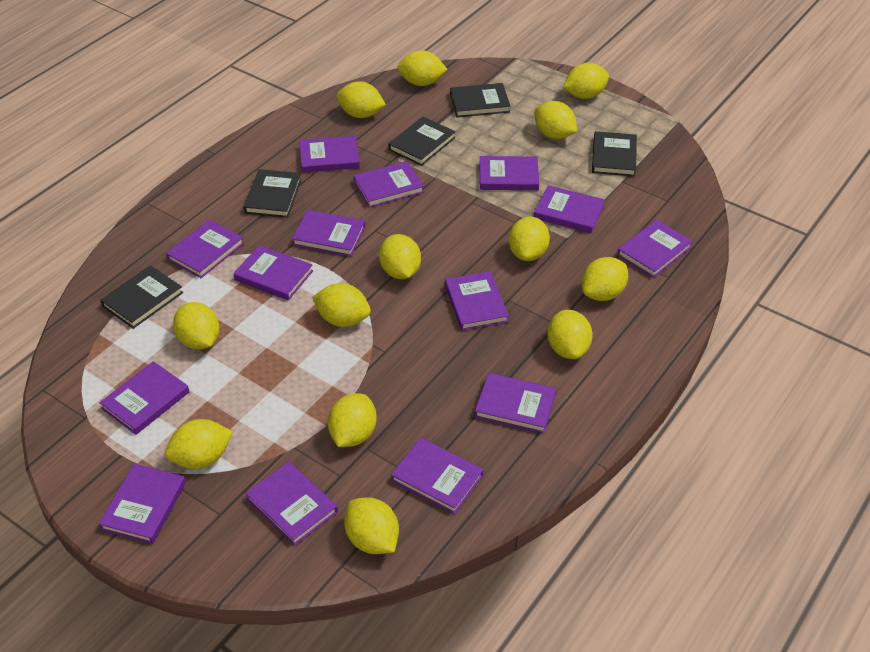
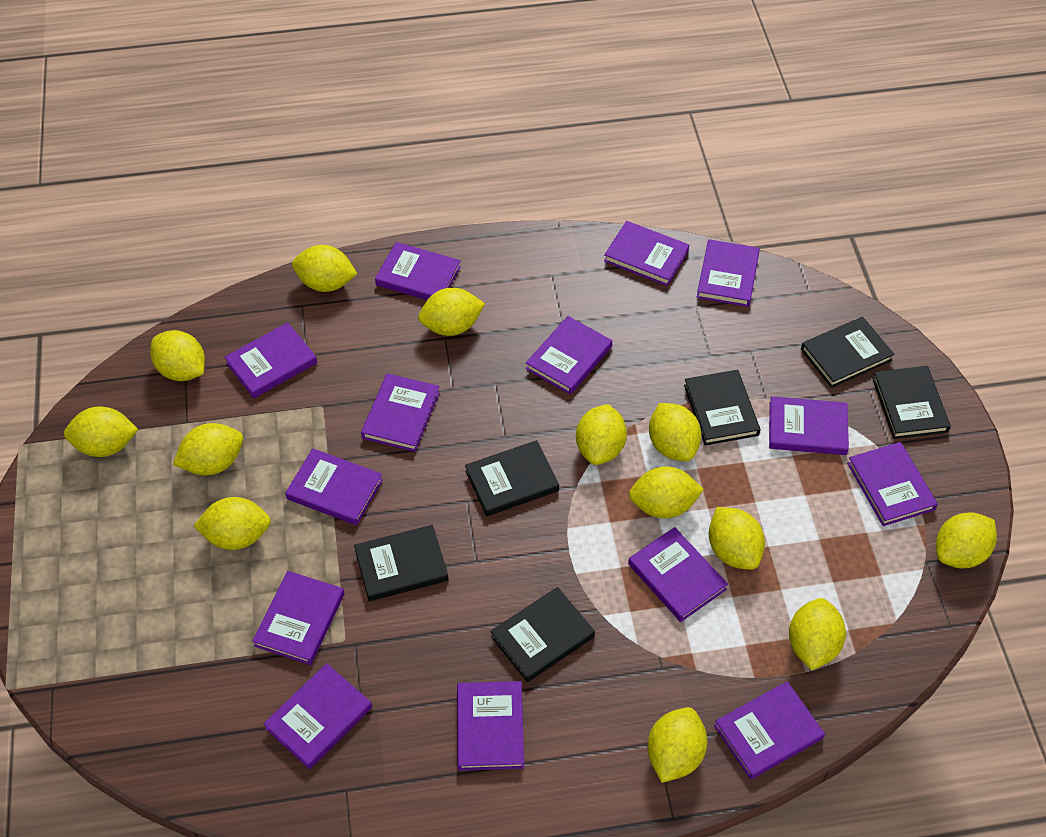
black book: [100,265,183,329] [244,169,301,218] [388,117,456,166] [450,83,510,117] [592,131,637,176] = 5 -> [354,525,449,601] [465,440,559,516] [490,587,595,682] [684,370,761,446] [801,317,894,388] [872,366,951,439] = 6

